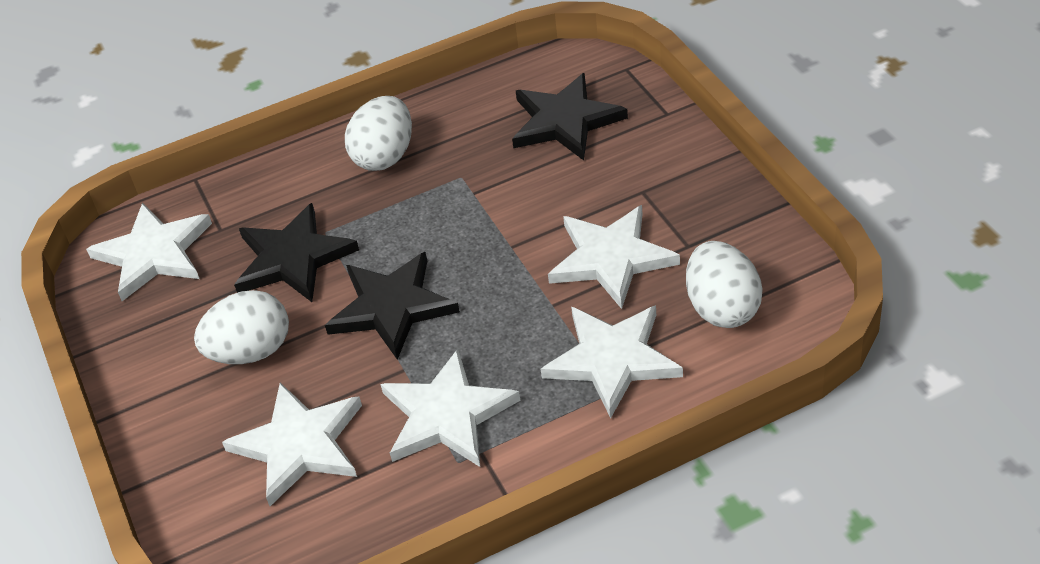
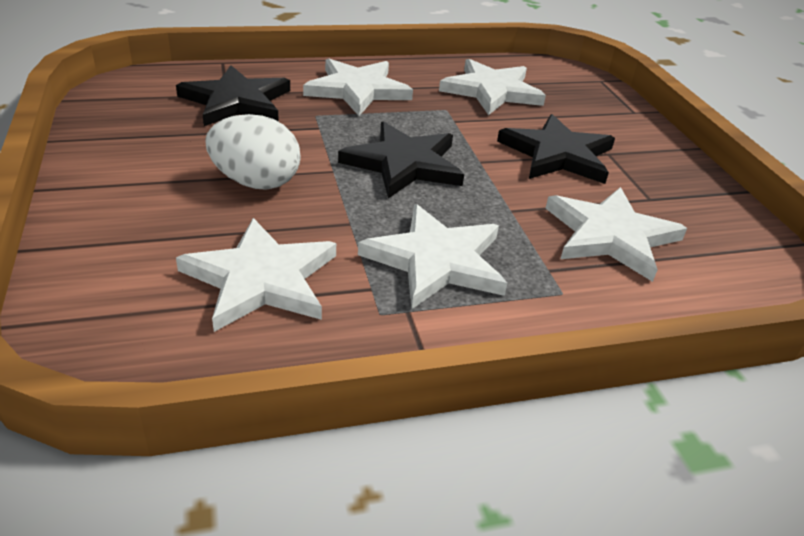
white egg: [194,290,289,364] [345,96,412,171] [686,241,763,328] = 3 -> [205,114,301,190] = 1

